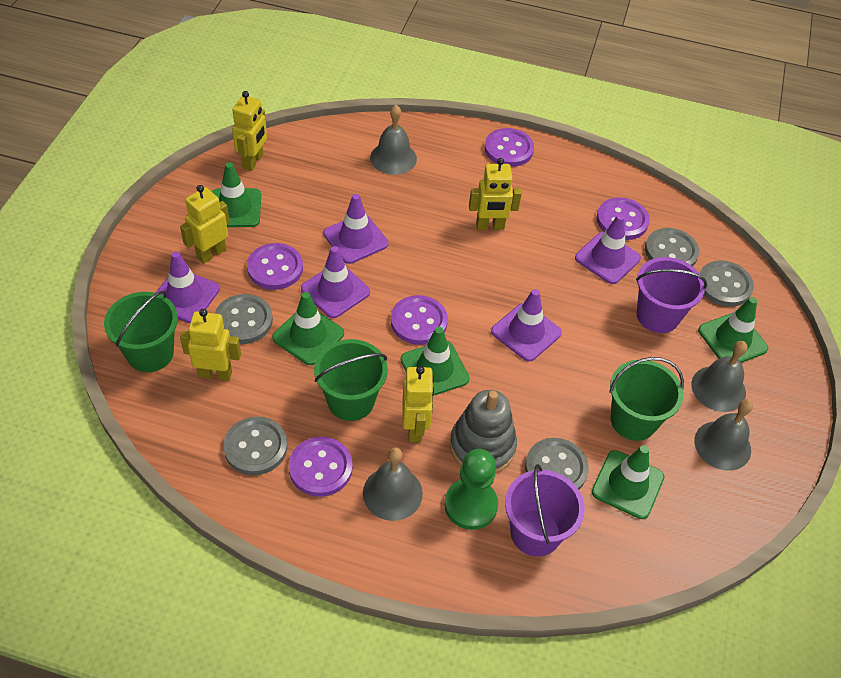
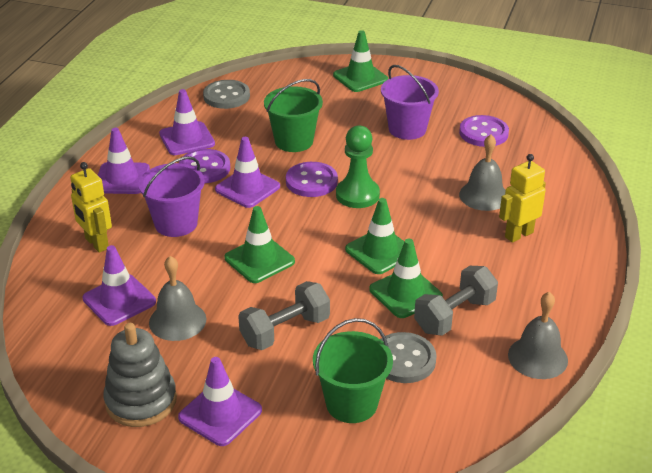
green bucket: [104,291,178,372] [314,339,388,421] [609,357,684,441] = 3 -> [264,79,323,152] [313,318,393,423] = 2
green traffic cone: [211,162,261,227] [272,292,344,365] [401,327,470,396] [592,445,665,519] [698,297,768,363] = 5 -> [225,206,295,283] [333,30,388,92] [345,198,405,274] [369,239,443,318] = 4
grey bell: [363,447,423,521] [370,105,417,175] [691,341,748,412] [694,399,753,471] = 4 -> [149,256,207,341] [459,135,506,211] [508,292,568,379] = 3
grey button: [215,294,273,344] [223,416,287,475] [525,438,589,490] [645,228,699,266] [700,260,754,307] = 5 -> [203,80,250,109] [380,332,436,383] = 2
grey dumbbell: none = 0 -> [238,281,330,350] [414,266,498,336] = 2
purple button: [247,243,303,290] [289,437,353,497] [391,295,448,345] [484,128,534,167] [597,197,650,240] = 5 -> [179,149,230,183] [286,162,338,197] [459,115,509,147] = 3
yellow robot: [180,185,230,264] [180,309,241,381] [232,91,267,171] [402,366,434,442] [469,158,522,230] = 5 -> [70,162,112,253] [499,154,546,243] = 2

